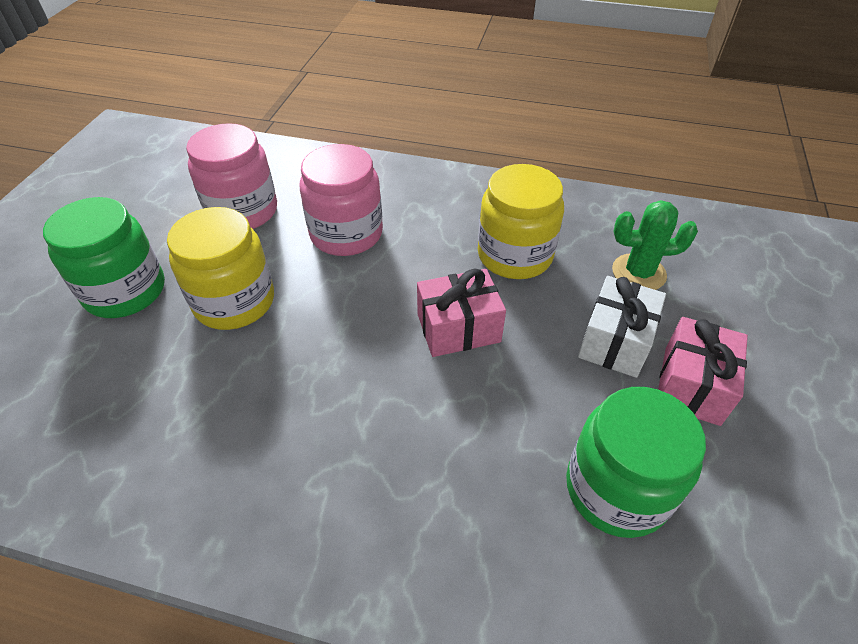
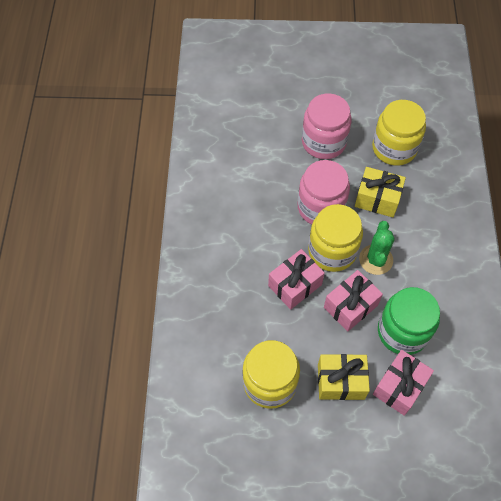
green jar: [43,197,165,318] [566,387,706,538] = 2 -> [378,287,440,355] = 1
pink gift: [417,269,506,357] [658,317,748,426] = 2 -> [268,249,325,310] [324,270,383,332] [373,350,434,416] = 3
white gift: [578,276,666,378] = 1 -> none = 0
yellow gift: none = 0 -> [318,354,370,400] [355,167,406,217] = 2
yellow jar: [167,207,274,330] [478,164,564,279] = 2 -> [242,340,300,409] [308,204,363,272] [372,100,426,165] = 3

